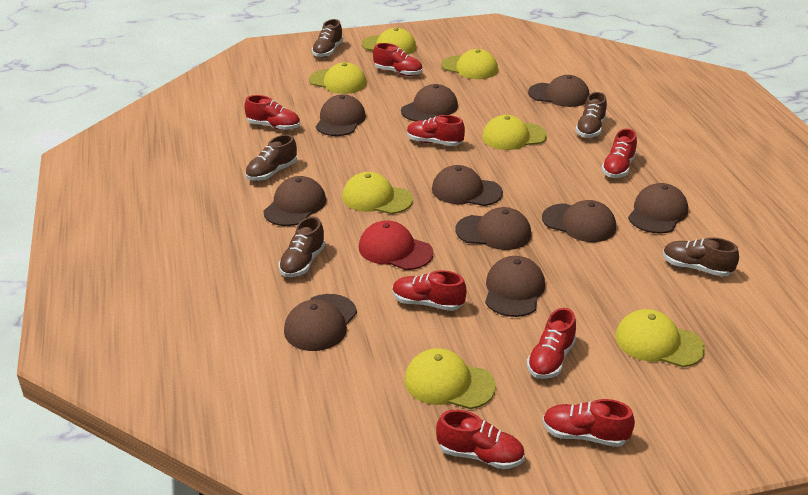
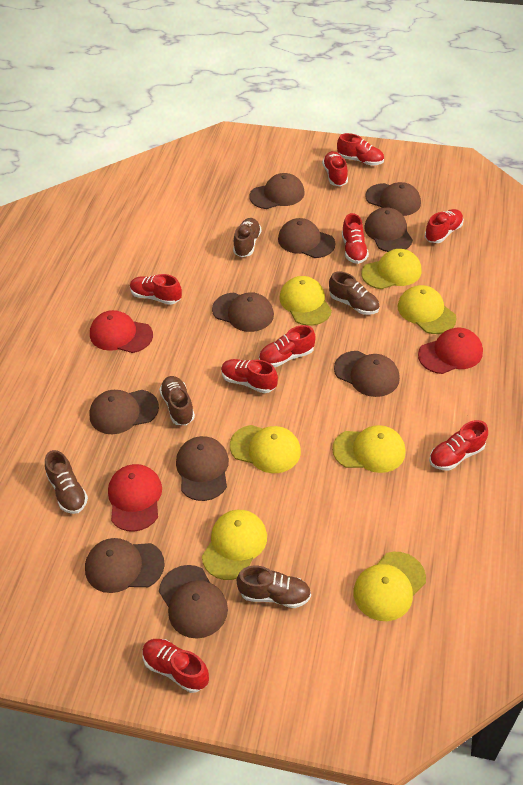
red cap: [359,220,433,270] = 1 -> [90,310,153,353] [108,464,162,532] [418,328,483,374] = 3
red shoe: [244,95,300,130] [373,43,423,76] [393,270,466,311] [407,115,465,146] [436,410,525,469] [527,308,576,379] [542,399,635,447] [601,129,637,178] = 8 -> [130,274,182,305] [143,639,209,693] [221,359,278,393] [259,325,316,367] [322,151,348,186] [337,133,384,166] [342,213,369,264] [425,209,464,243] [429,420,488,470] = 9

